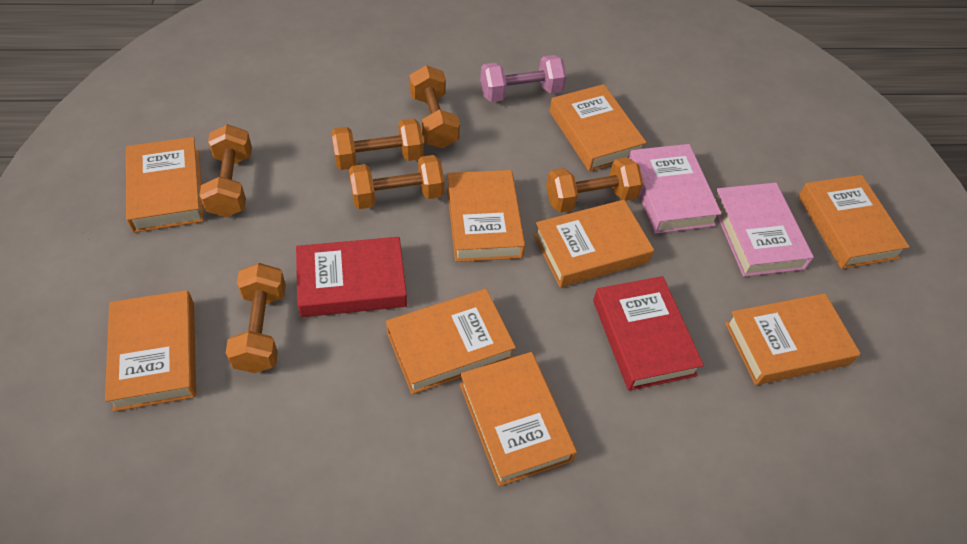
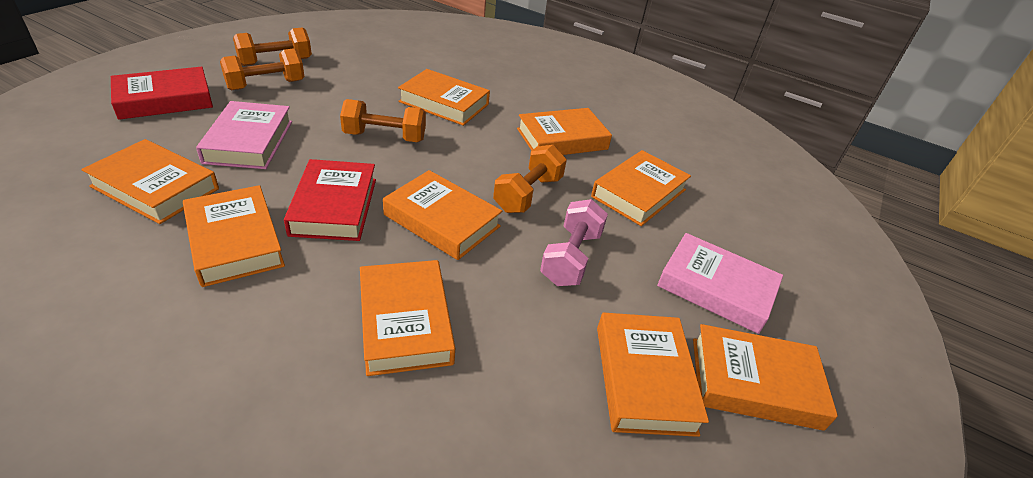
orange dumbbell: [199,124,252,217] [226,263,286,373] [331,118,424,170] [349,155,445,209] [409,65,460,148] [546,157,643,212] = 6 -> [220,48,305,90] [233,27,312,66] [340,99,426,142] [493,145,567,213] = 4

